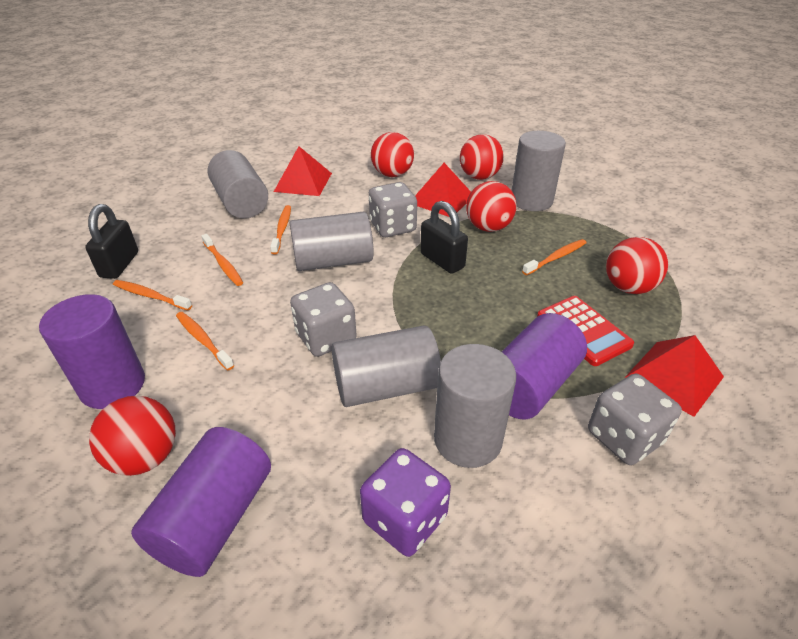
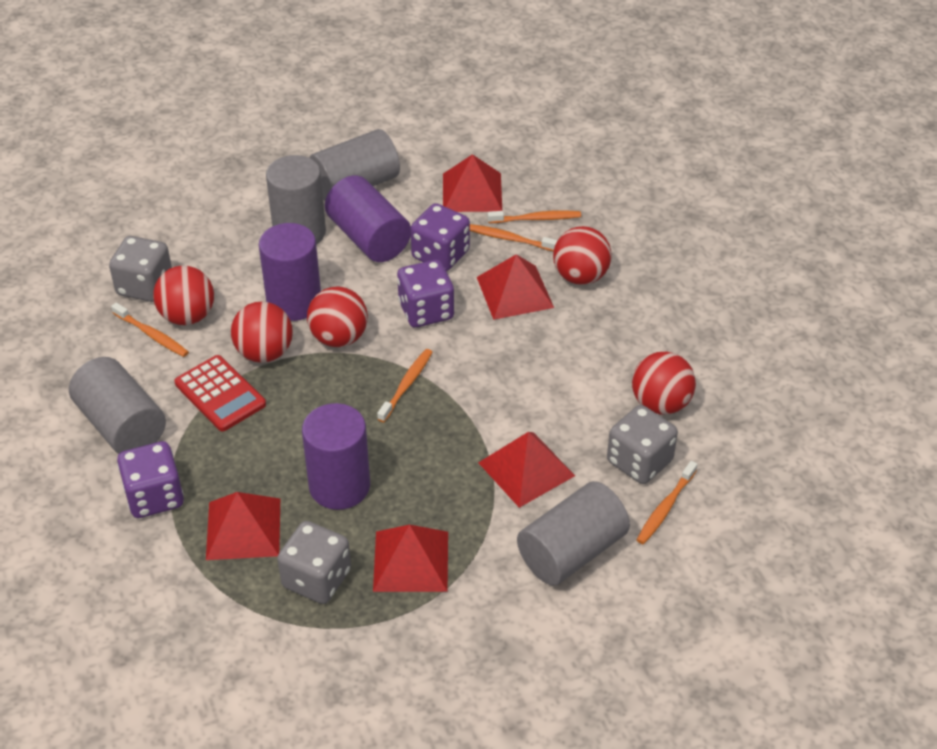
black padlock: [85,204,138,279] [420,201,468,274] = 2 -> none = 0
grey cylinder: [208,150,268,218] [290,212,373,271] [332,326,441,407] [434,344,516,468] [512,131,566,211] = 5 -> [69,357,166,454] [266,155,326,245] [309,129,400,200] [517,481,630,586] = 4
purple dice: [360,448,451,557] = 1 -> [117,441,184,518] [397,260,454,328] [410,203,470,271] = 3
red pyramid: [274,146,332,196] [415,163,471,217] [625,335,724,417] = 3 -> [206,492,280,560] [373,525,448,592] [443,154,502,212] [477,254,554,320] [478,432,575,508] = 5

